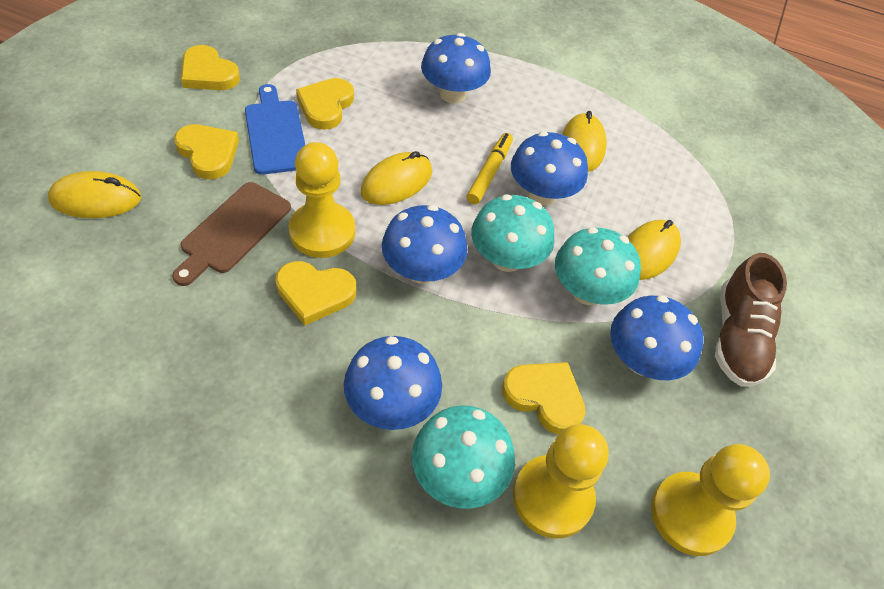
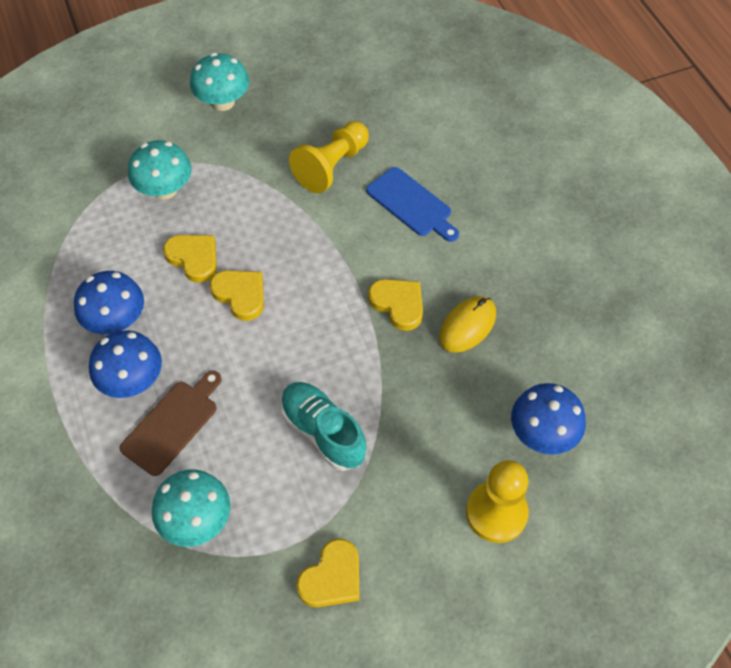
blue mushroom: [344,336,442,430] [382,205,468,284] [421,33,491,103] [511,131,588,206] [610,295,703,381] = 5 -> [74,271,144,334] [89,330,162,398] [511,383,586,455] = 3
brown shoe: [715,253,787,386] = 1 -> none = 0
turquoise shoe: none = 0 -> [280,382,366,471] = 1
yellow heart: [174,124,239,179] [181,45,240,90] [275,261,356,326] [296,78,354,130] [502,362,585,435] = 5 -> [163,235,217,283] [210,270,264,321] [296,539,360,607] [368,279,423,331] = 4
yellow marker: [467,133,513,204] = 1 -> none = 0
yellow mouse: [48,171,141,218] [361,151,432,205] [562,111,607,172] [627,220,681,280] = 4 -> [439,296,496,353] = 1
yellow pawn: [289,142,355,258] [513,424,608,538] [651,444,770,556] = 3 -> [289,121,369,193] [466,460,529,543] = 2

